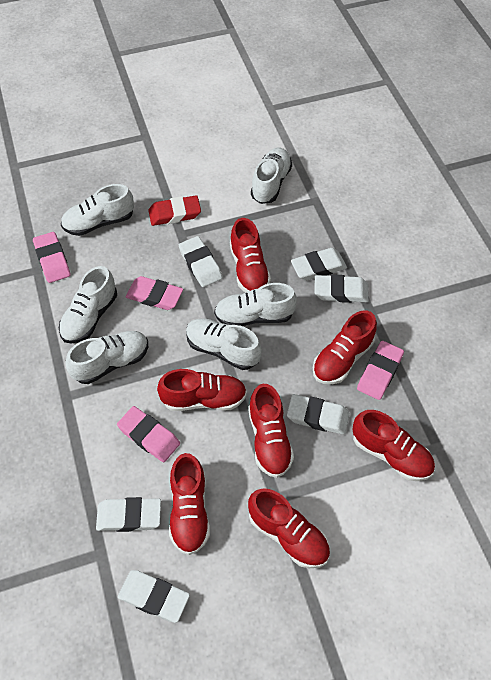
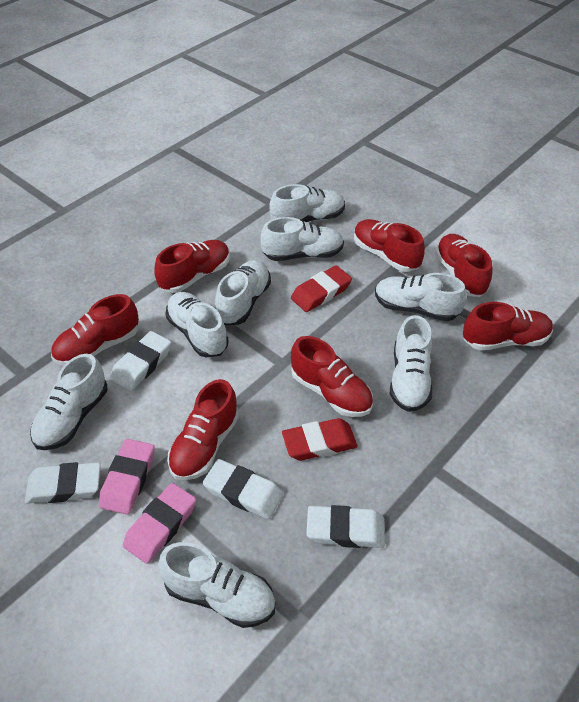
pink eraser: [33,232,71,283] [117,406,180,462] [126,276,183,310] [357,341,404,400] = 4 -> [99,439,155,515] [123,483,196,564] = 2
red eraser: [148,195,201,226] = 1 -> [282,418,358,461] [291,265,352,312] = 2
white eraser: [96,497,161,532] [118,570,190,623] [179,236,223,287] [287,394,350,435] [291,248,347,281] [315,274,369,303] = 6 -> [25,462,101,504] [110,331,171,391] [203,459,283,519] [306,505,385,548] = 4
white shoe: [59,266,117,344] [61,184,134,236] [65,331,148,384] [186,318,262,370] [214,283,297,326] [251,147,292,204] = 6 -> [30,354,108,450] [158,542,275,628] [165,292,228,357] [215,260,271,325] [260,217,344,261] [269,184,345,222] [375,273,466,321] [390,315,433,412] = 8

